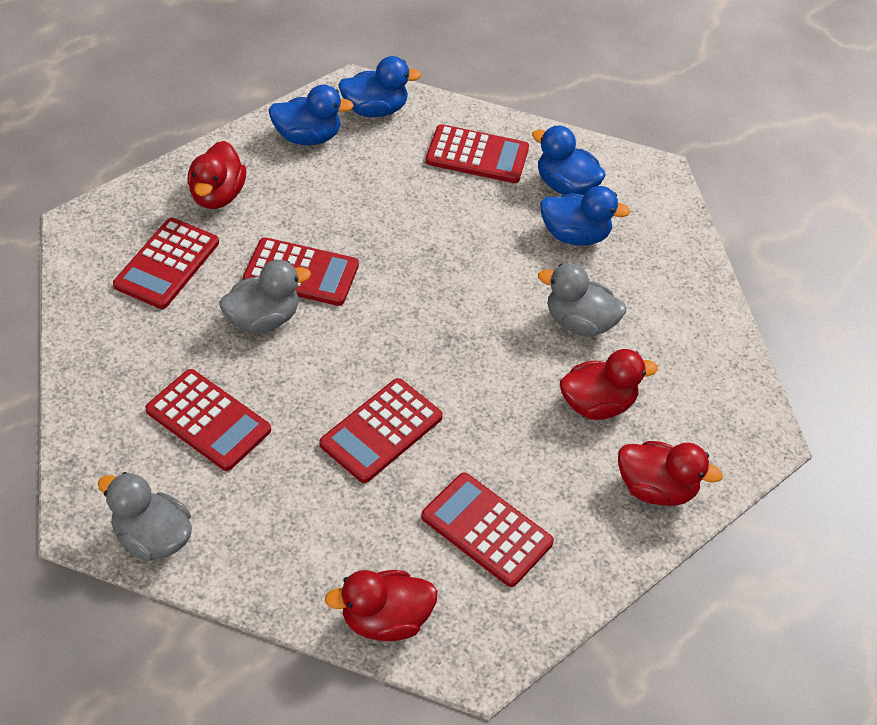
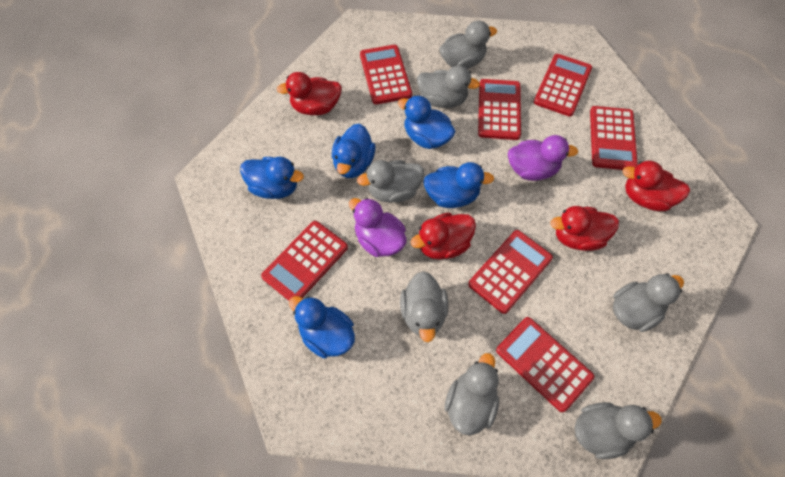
blue duck: [268,85,354,145] [338,56,422,117] [532,126,606,195] [540,186,630,246] = 4 -> [240,157,304,199] [289,296,355,358] [332,124,375,178] [398,95,456,149] [423,162,494,208] = 5
grey duck: [98,472,192,561] [220,260,311,333] [538,263,626,336] = 3 -> [357,160,424,203] [400,271,448,342] [417,66,480,108] [439,21,497,69] [444,353,499,436] [575,402,662,459] [613,273,684,332] = 7
purple duck: none = 0 -> [349,198,407,257] [508,135,578,181] = 2
red calculator: [113,218,219,309] [145,369,271,471] [243,237,359,306] [319,378,443,483] [421,473,554,587] [426,124,529,183] = 6 -> [261,221,348,301] [360,45,412,104] [468,230,553,314] [478,79,521,140] [496,317,594,412] [534,54,592,117] [590,106,638,170] = 7

